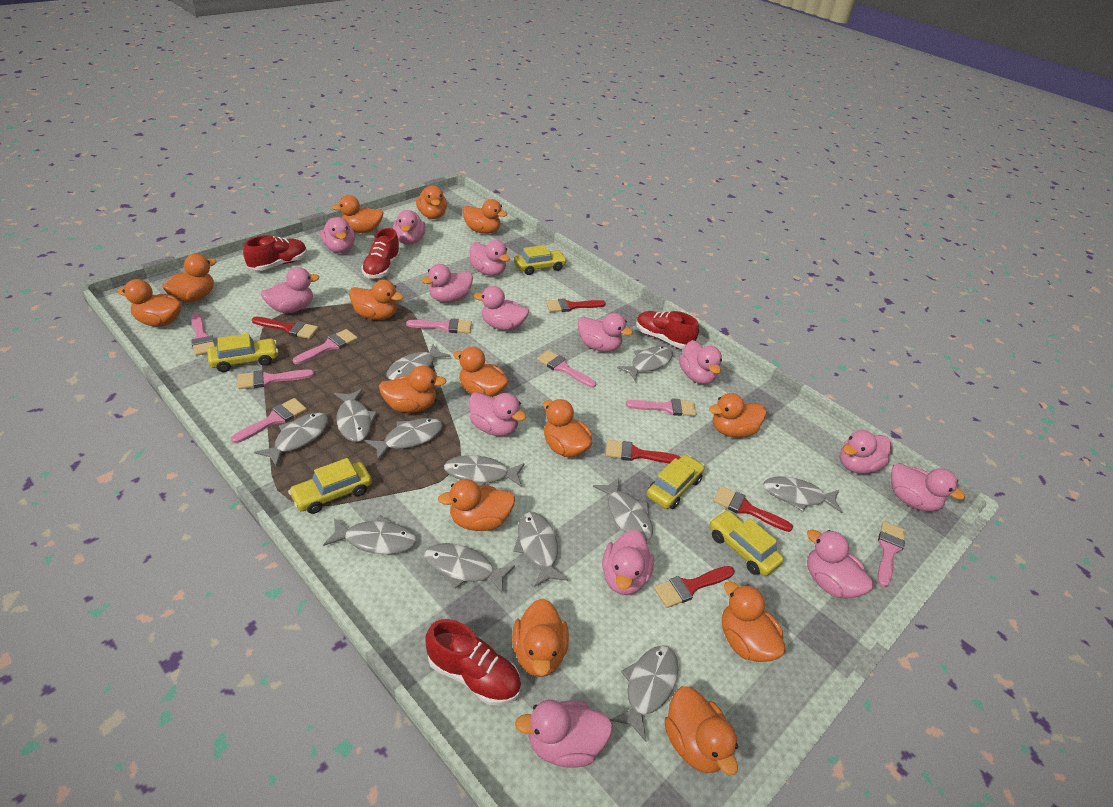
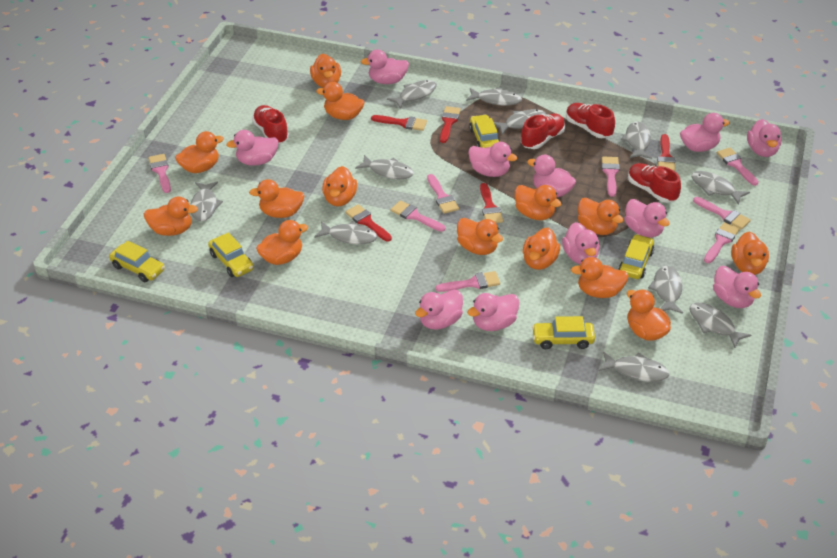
grey fish: [254,413,328,467] [323,515,416,554] [334,389,377,442] [365,418,443,460] [386,344,450,380] [424,543,515,595] [444,455,525,487] [513,512,568,587] [593,478,653,541] [610,646,678,742] [617,346,673,381] [763,477,842,513] = 12 -> [190,182,223,222] [314,221,377,244] [355,155,414,179] [387,80,437,109] [466,87,522,106] [494,109,546,134] [599,351,670,382] [621,121,652,159] [648,266,683,313] [689,303,751,348] [691,171,750,205] = 11
pink duck: [261,267,319,313] [320,217,355,253] [393,210,426,245] [422,264,473,303] [469,240,510,276] [469,392,526,436] [474,286,529,331] [515,700,613,768] [578,313,633,352] [602,530,654,595] [679,340,722,384] [807,530,874,598] [840,430,891,474] [891,463,965,511] = 14 -> [227,130,278,166] [361,49,409,84] [415,290,463,330] [467,293,519,331] [468,142,518,177] [527,155,576,197] [562,222,600,264] [625,199,670,238] [680,113,730,152] [713,266,761,308] [747,119,781,157] = 11

